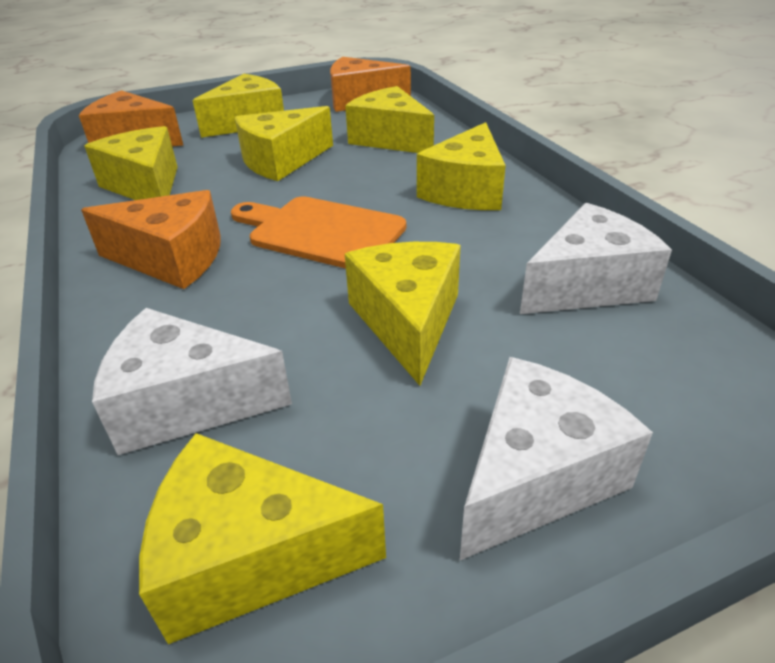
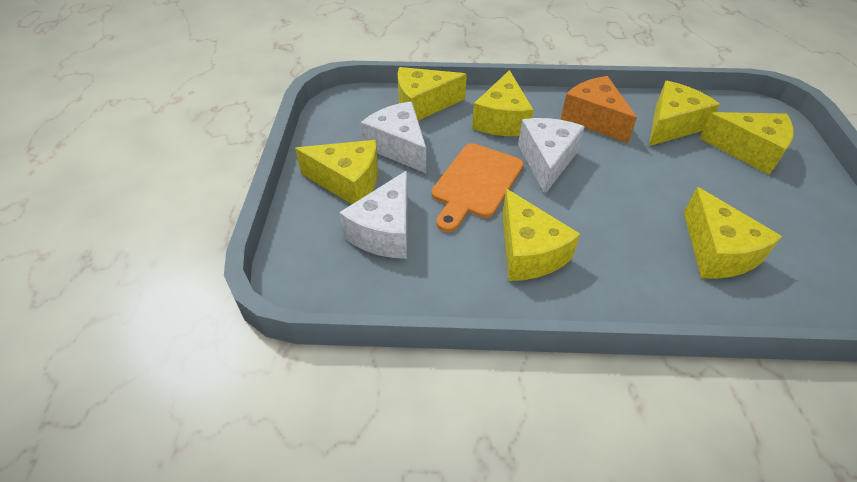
orange cheese: [79,90,183,146] [81,190,221,289] [330,57,411,112] = 3 -> [561,76,637,143] = 1

